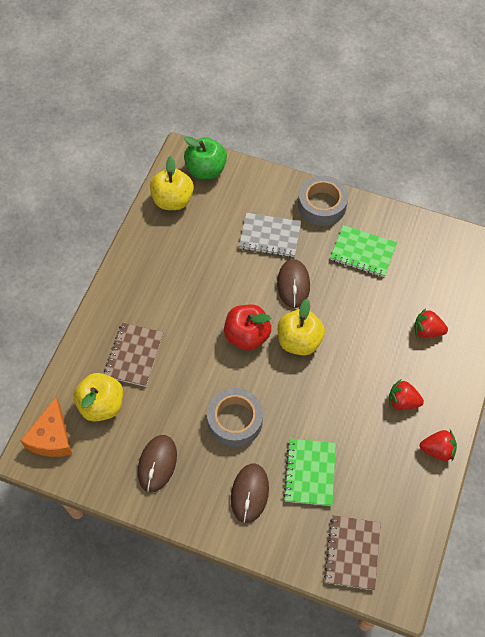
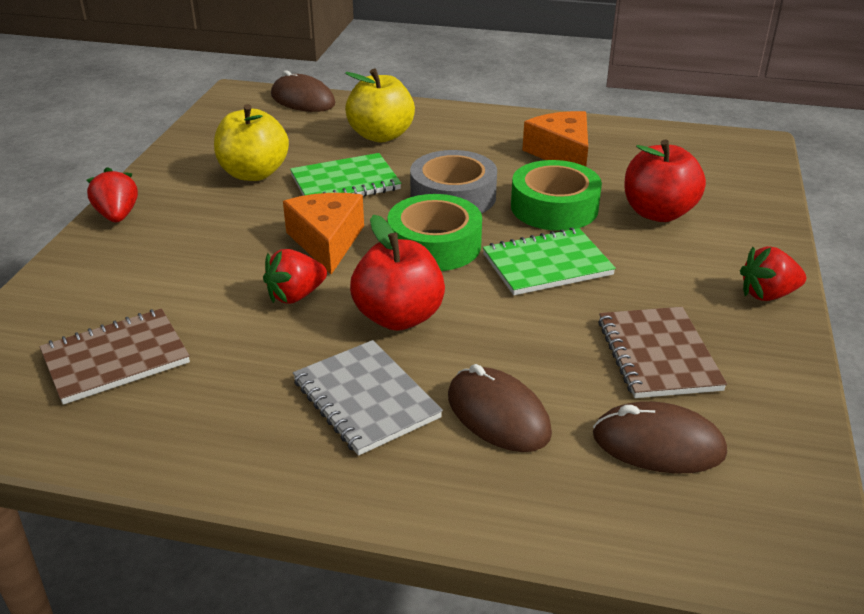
green apple: [184,136,227,179] = 1 -> none = 0
green tape: none = 0 -> [387,194,482,271] [511,160,602,231] = 2
grey tape: [207,388,263,447] [298,175,348,226] = 2 -> [410,150,497,214] = 1
orange cheese: [21,397,72,457] = 1 -> [283,193,364,274] [522,111,588,167] = 2
red apple: [224,305,271,351] = 1 -> [350,215,445,331] [624,139,706,222] = 2
yellow apple: [74,373,123,422] [150,156,194,210] [278,299,325,355] = 3 -> [214,104,289,181] [345,68,415,142] = 2

